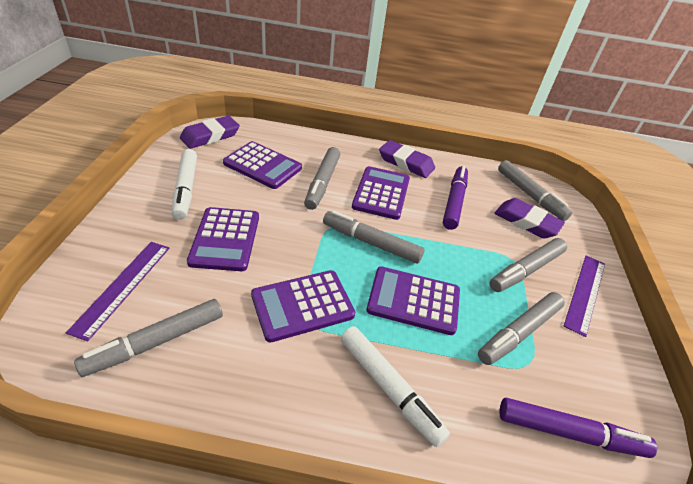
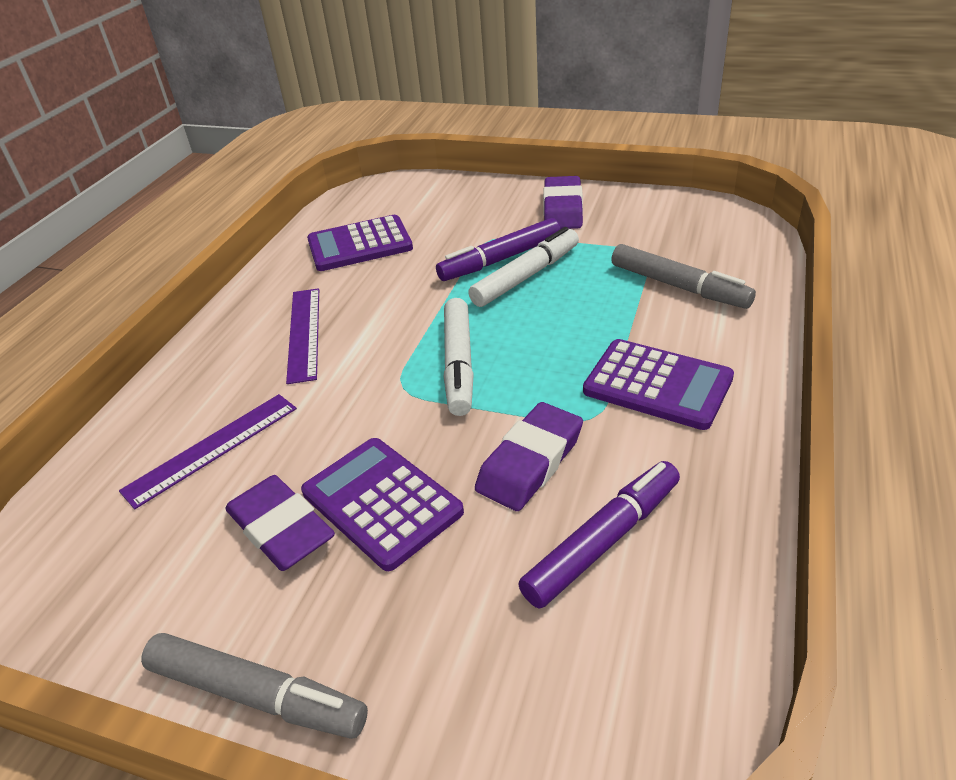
grey marker: [74,299,223,377] [304,147,340,210] [323,210,425,264] [478,292,565,365] [489,238,567,292] [498,160,572,221] = 6 -> [141,633,368,739] [611,244,756,309] = 2
purple calculator: [187,207,259,271] [223,141,302,189] [251,270,355,343] [352,166,410,220] [366,267,460,335] = 5 -> [301,438,464,571] [307,215,413,271] [583,339,734,430] = 3

